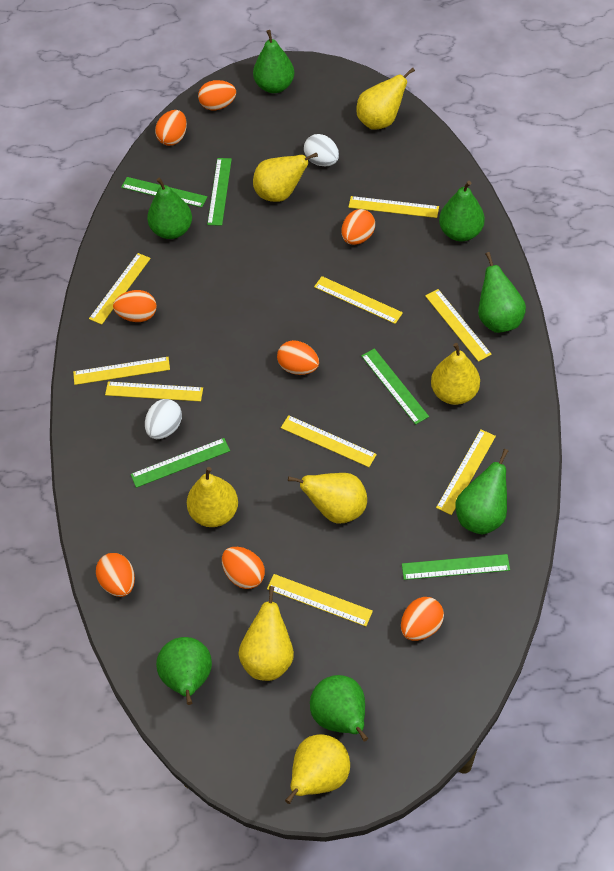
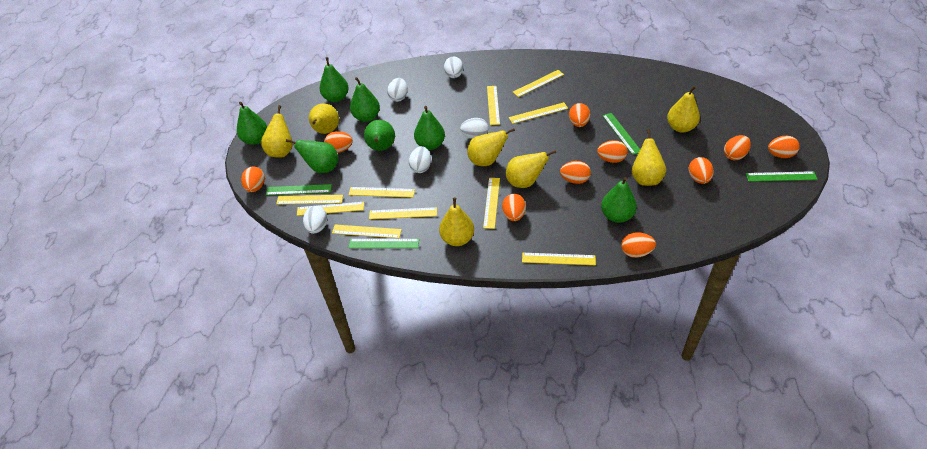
green ruler: [121,177,207,207] [131,438,230,488] [207,158,232,226] [361,348,429,425] [402,554,510,580] = 5 -> [266,184,332,195] [348,239,419,248] [602,113,640,155] [746,171,818,182] = 4
orange egg: [96,553,135,597] [113,290,157,322] [155,110,187,146] [198,80,236,110] [222,547,265,589] [277,340,319,375] [342,209,375,245] [401,597,444,641] = 8 -> [241,166,265,192] [324,131,353,153] [502,194,526,221] [560,161,591,184] [569,103,590,127] [597,140,628,163] [621,232,656,258] [689,157,714,184] [724,135,751,160] [768,136,800,158] = 10
white egg: [145,399,182,439] [304,134,339,167] = 2 -> [303,206,327,234] [387,78,408,102] [409,146,431,173] [444,57,463,78] [460,118,489,139] = 5
yellow ruler: [73,357,170,385] [89,253,151,325] [105,382,203,402] [267,574,373,626] [281,415,377,467] [314,276,403,324] [348,196,439,218] [425,289,492,362] [436,430,496,515] = 9 -> [276,195,343,204] [297,202,364,216] [332,225,402,238] [348,187,415,198] [369,207,437,219] [483,178,500,229] [487,86,500,125] [509,102,568,124] [513,70,564,97] [522,253,596,265] = 10

